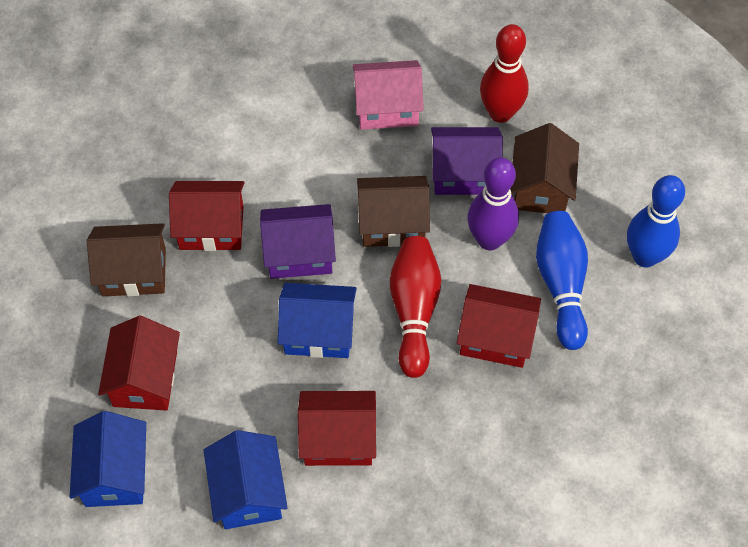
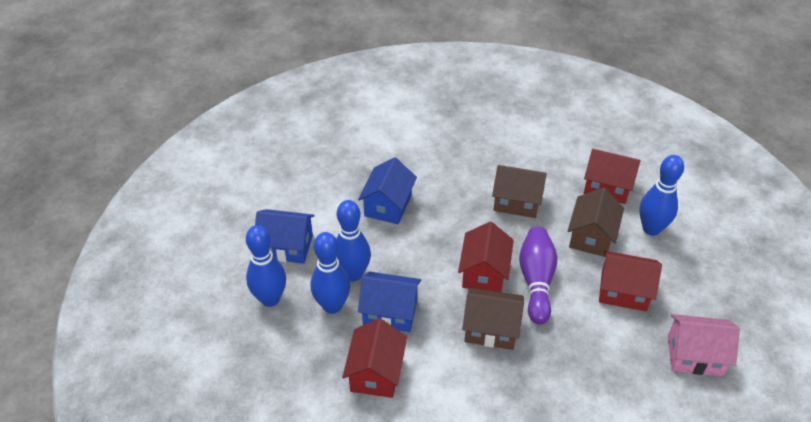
blue bowling pin: [536,211,588,350] [627,175,685,268] = 2 -> [246,225,286,307] [311,232,350,314] [336,200,371,281] [639,155,684,236] = 4
purple house: [260,204,336,279] [431,127,503,195] = 2 -> none = 0
red bowling pin: [390,236,441,378] [480,24,529,123] = 2 -> none = 0

